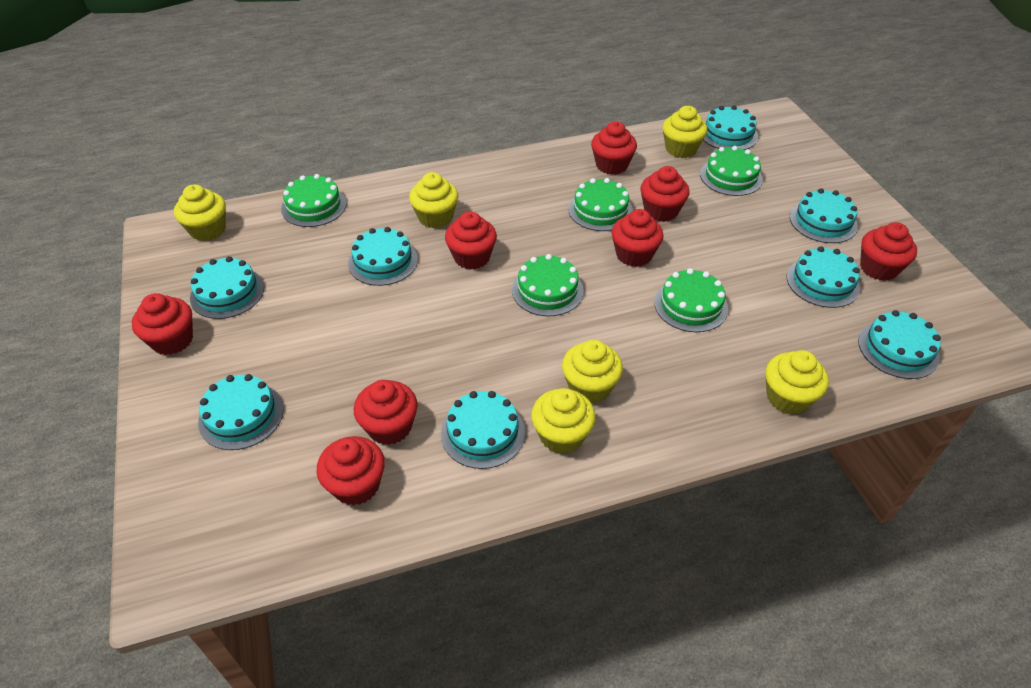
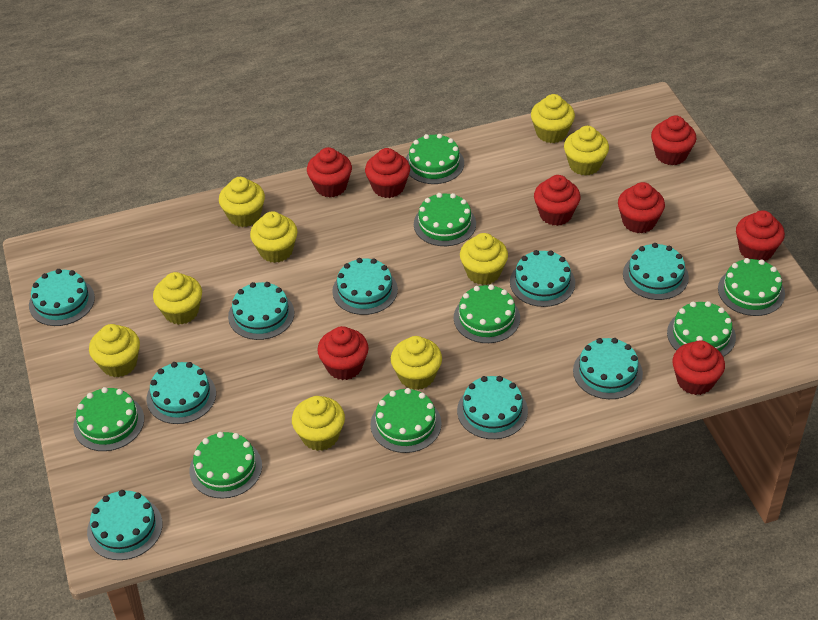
green cake: [281,174,346,227] [512,254,584,316] [568,178,633,231] [654,268,728,332] [700,146,763,196] = 5 -> [73,387,144,451] [190,432,262,499] [370,388,442,453] [406,134,464,184] [414,193,476,246] [454,284,520,343] [667,301,736,357] [718,258,785,316] = 8
turquoise cake: [190,256,264,319] [198,374,284,450] [348,227,418,286] [441,391,525,469] [703,105,758,150] [787,246,860,308] [790,188,858,243] [858,310,941,379] = 8 -> [29,269,95,326] [87,490,163,560] [146,362,216,424] [228,282,294,340] [332,258,398,315] [457,376,528,439] [510,250,575,307] [573,338,643,399] [623,243,689,300] = 9
yellow cupcake: [174,184,226,241] [409,172,458,228] [531,388,596,454] [562,340,623,403] [662,106,707,158] [765,350,829,414] = 6 -> [89,324,140,377] [153,272,202,325] [219,177,265,227] [250,211,297,263] [292,396,345,451] [391,336,442,390] [460,233,508,285] [531,94,575,143] [564,126,609,176] = 9

